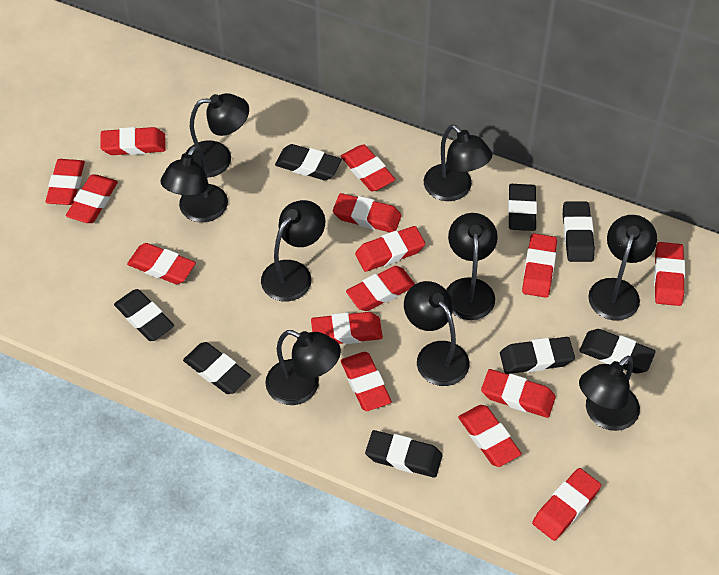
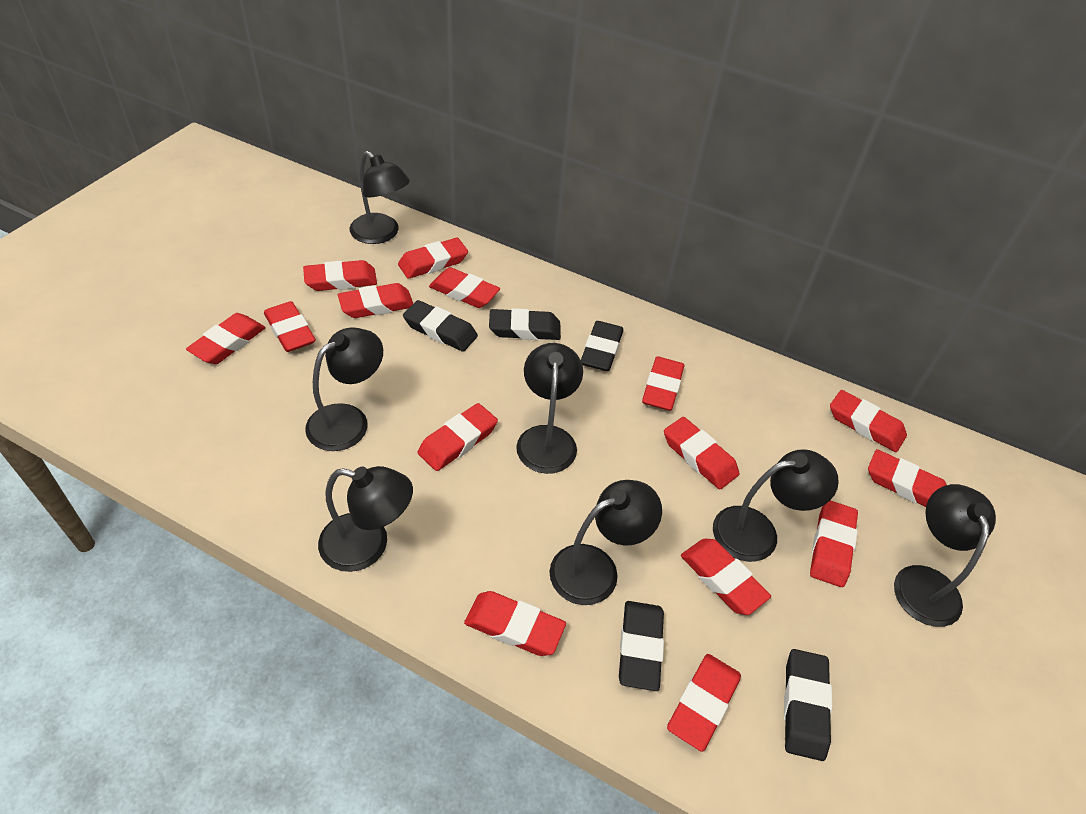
black eraser: [114,289,174,341] [183,342,251,394] [275,144,342,180] [365,430,443,478] [500,337,575,374] [508,184,537,231] [563,202,595,262] [579,329,656,374] = 8 -> [403,300,478,352] [489,308,561,340] [581,321,623,371] [619,601,664,691] [784,649,832,761] = 5
black lamp: [161,146,228,222] [186,93,249,178] [261,200,325,302] [265,330,341,405] [404,281,469,386] [424,124,492,201] [446,213,498,320] [579,356,640,431] [588,215,657,321] = 9 -> [305,327,383,451] [318,466,413,572] [350,151,410,244] [516,343,583,474] [549,480,662,605] [713,449,839,562] [894,484,996,627] = 7

